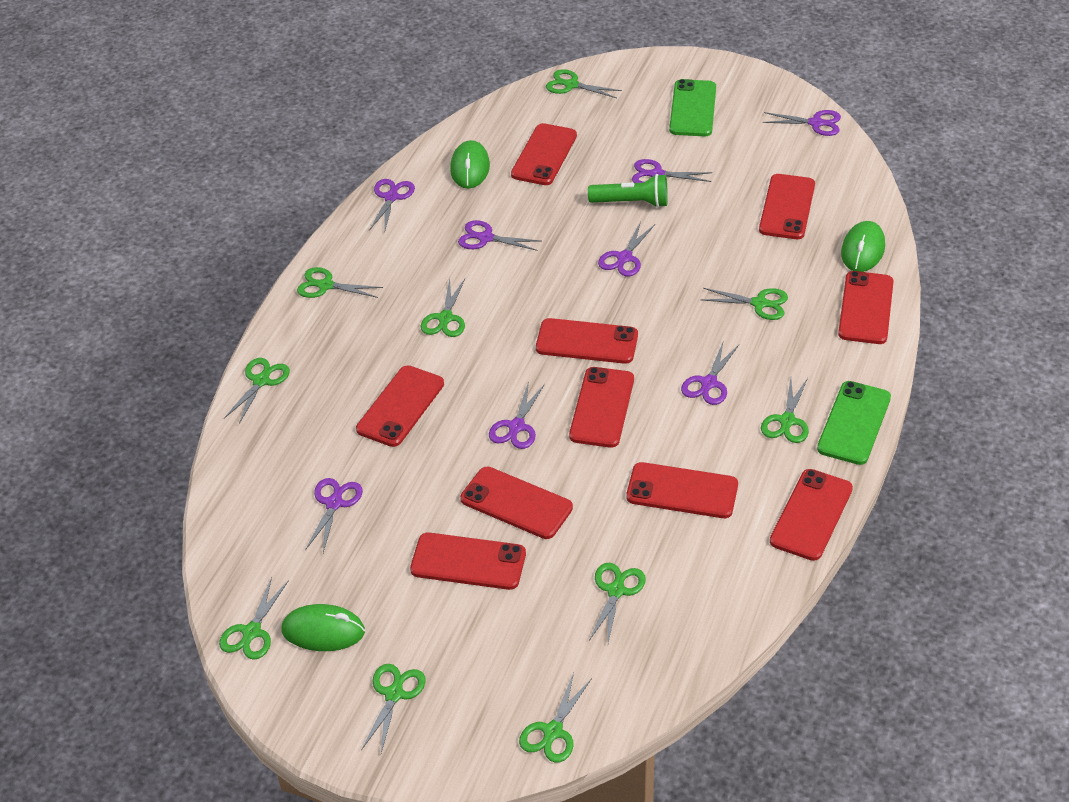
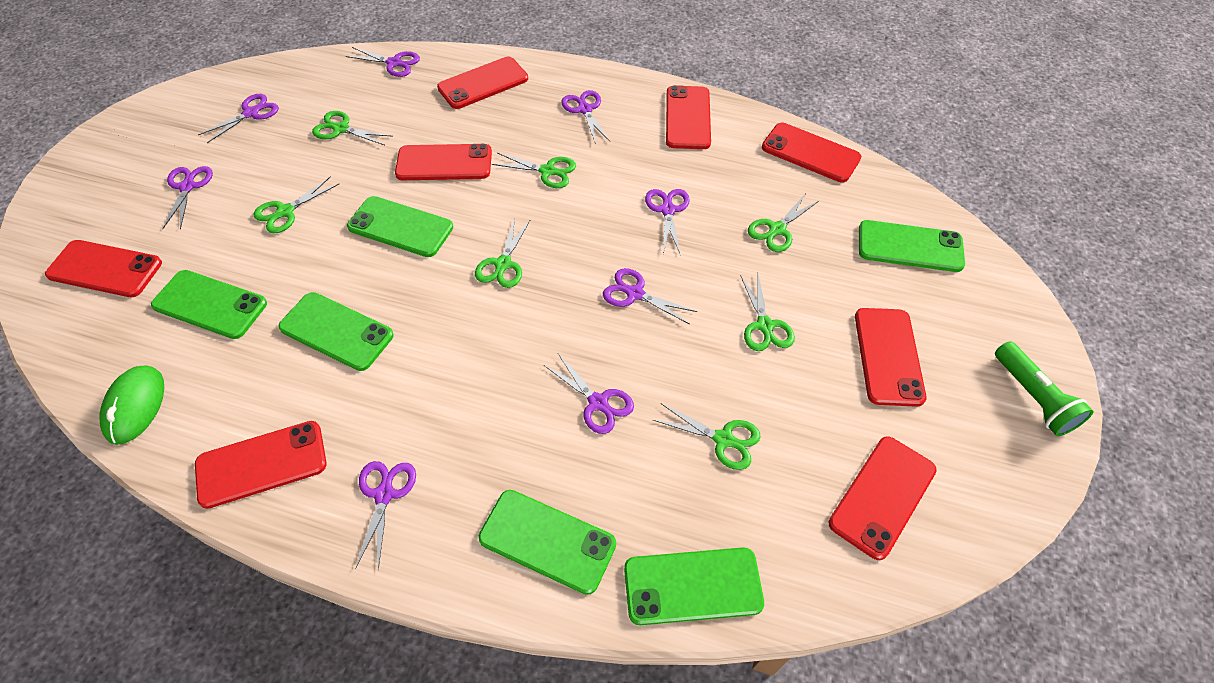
green mouse: [282,604,365,651] [450,140,490,188] [841,221,885,272] = 3 -> [99,365,164,445] = 1
green phone: [669,79,716,136] [817,381,891,465] = 2 -> [151,270,267,339] [278,292,394,371] [347,196,453,257] [478,490,616,595] [624,547,764,625] [859,220,965,272] = 6
green scissors: [219,577,289,660] [224,358,290,424] [297,267,383,298] [361,664,426,753] [421,278,465,337] [519,673,592,763] [546,69,622,98] [589,563,646,643] [700,288,788,320] [761,378,809,443] = 10 -> [254,176,339,233] [312,111,393,145] [475,217,531,288] [492,153,576,188] [653,404,761,470] [740,275,795,351] [748,193,820,252] = 7
red phone: [356,365,444,447] [410,532,526,590] [460,467,573,539] [511,123,577,185] [536,318,638,364] [569,367,634,448] [626,462,738,518] [759,174,815,239] [770,469,853,561] [838,271,894,344] = 10 -> [45,240,162,297] [195,421,327,509] [395,144,492,180] [437,57,528,109] [666,85,711,149] [762,123,861,182] [829,436,937,560] [855,308,927,407] = 8

